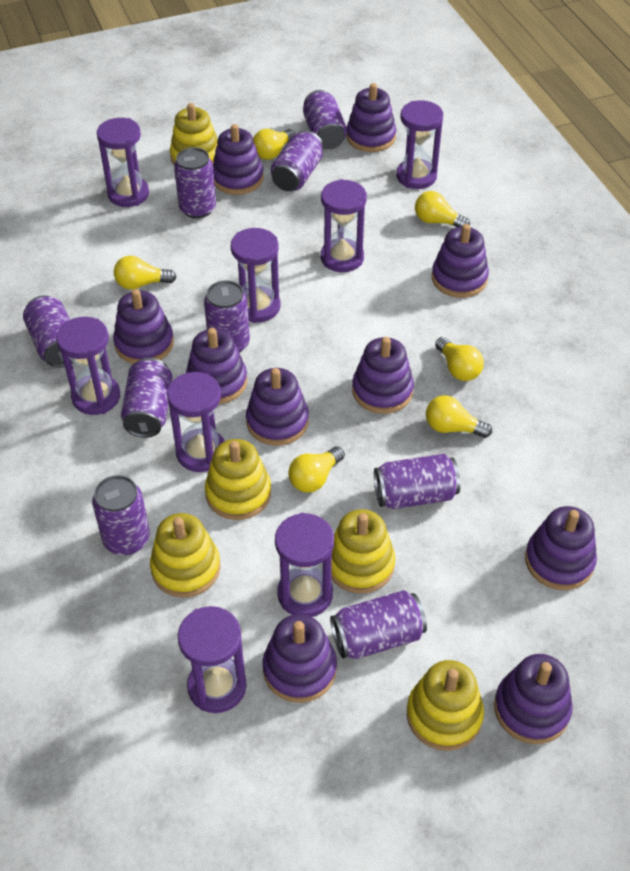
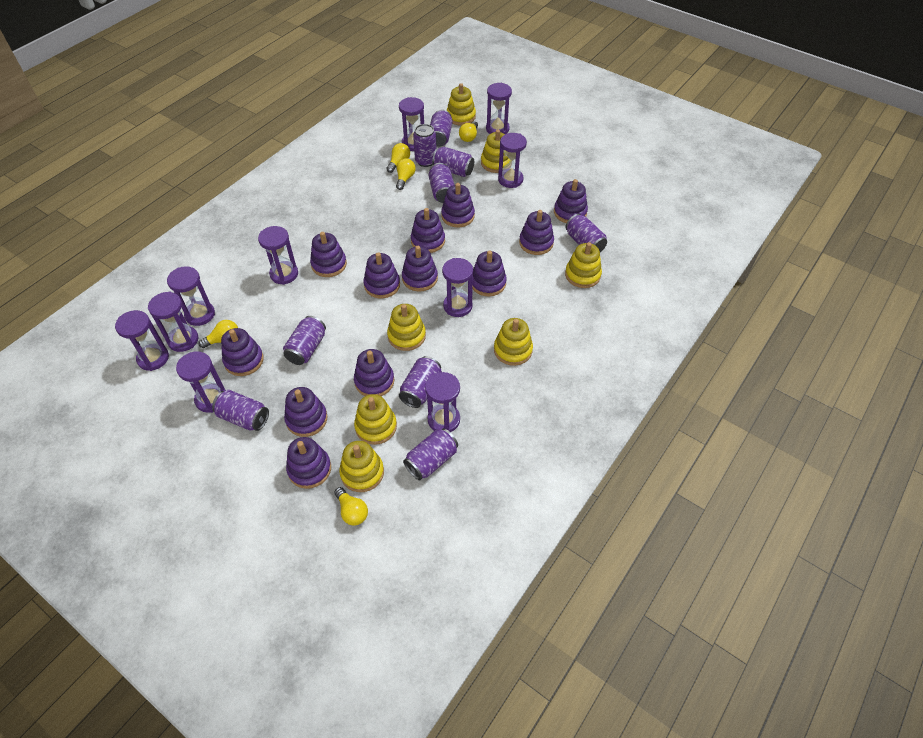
purple hourglass: [56,317,120,415] [97,118,149,207] [167,372,225,472] [178,606,247,713] [231,228,281,323] [275,513,334,617] [321,179,367,272] [396,100,443,189] = 8 -> [115,310,169,371] [148,292,198,352] [167,266,215,326] [176,351,226,413] [258,226,298,285] [399,97,424,151] [425,372,460,432] [442,258,473,317] [486,83,512,134] [498,133,527,188] = 10
purple stacking toy: [113,289,174,364] [186,328,247,404] [213,124,264,195] [246,368,309,446] [263,614,337,703] [346,83,396,152] [352,337,414,414] [432,224,489,298] [494,654,572,744] [525,506,597,590] = 10 -> [221,328,264,376] [284,387,328,437] [286,437,331,489] [310,232,347,277] [354,349,394,396] [363,252,400,298] [402,246,438,291] [411,208,445,253] [441,183,475,227] [472,250,507,296] [519,210,554,255] [554,179,588,223] = 12
yellow light bulb: [114,256,176,290] [253,129,295,160] [288,446,345,493] [415,191,470,227] [426,395,492,438] [435,337,484,381] = 6 -> [198,320,238,348] [334,487,368,526] [386,143,410,173] [396,159,416,190] [459,121,478,142] = 5
yellow stacking toy: [150,513,220,598] [170,103,218,165] [205,439,271,520] [331,509,395,594] [407,660,484,751] = 5 -> [339,441,384,492] [354,394,397,445] [387,304,426,351] [446,83,476,126] [481,130,510,173] [494,318,533,366] [565,242,602,288] = 7

